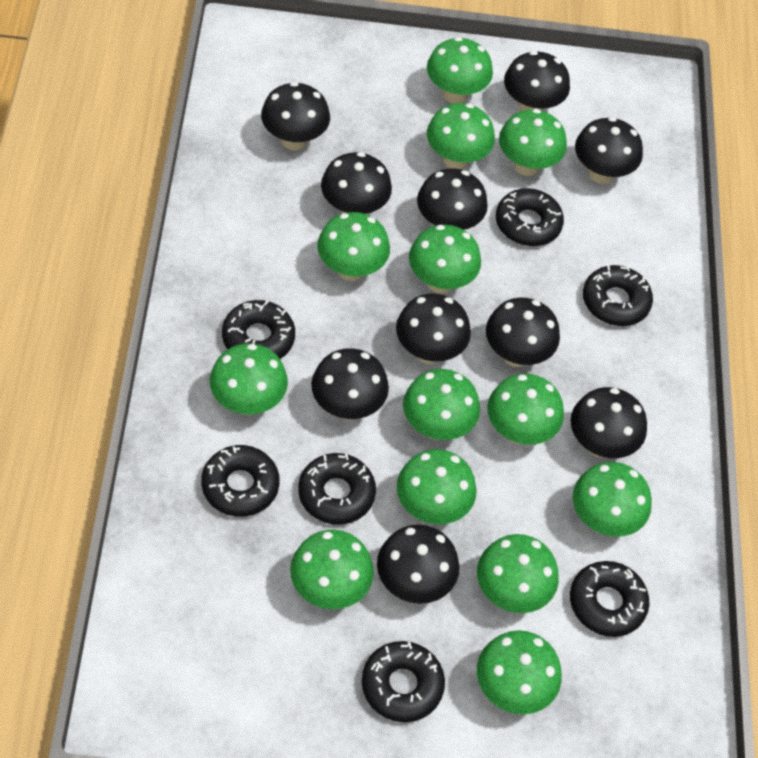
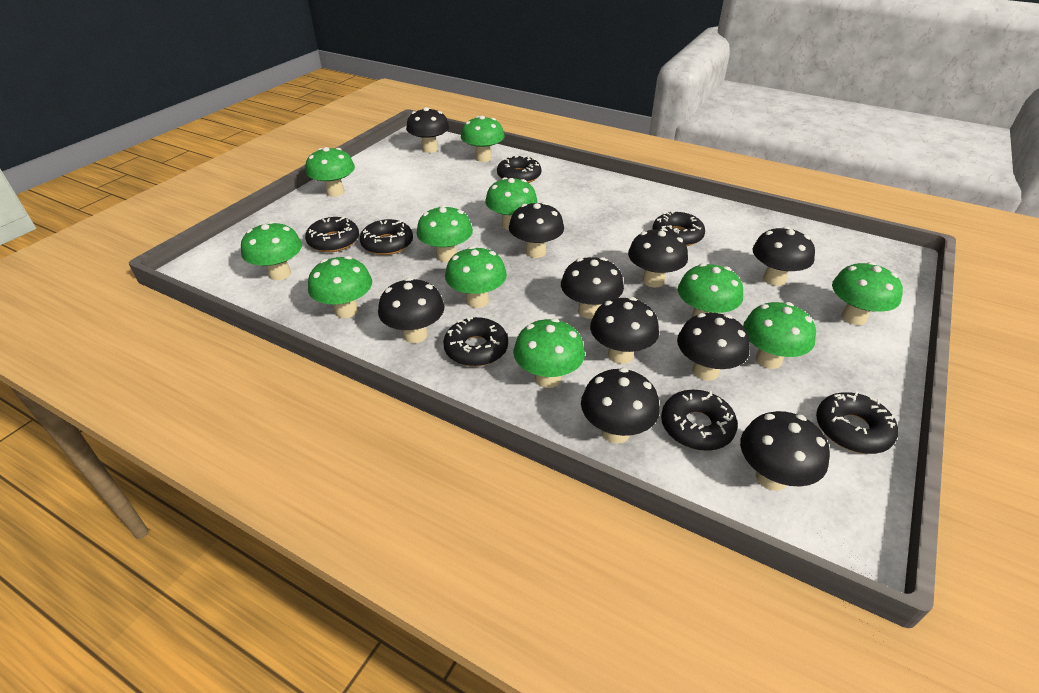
green mushroom: [210,343,288,415] [290,530,374,609] [317,212,390,281] [397,449,477,524] [403,369,480,440] [409,225,481,293] [427,37,493,103] [427,103,495,169] [477,534,559,613] [477,630,562,714] [487,374,564,445] [499,109,567,176] [573,462,652,537] = 13 -> [241,221,302,280] [306,147,355,197] [308,256,372,318] [416,205,473,262] [445,246,507,308] [461,115,505,162] [485,177,537,230] [514,318,585,388] [678,263,743,318] [743,302,816,369] [832,262,903,325] = 11

